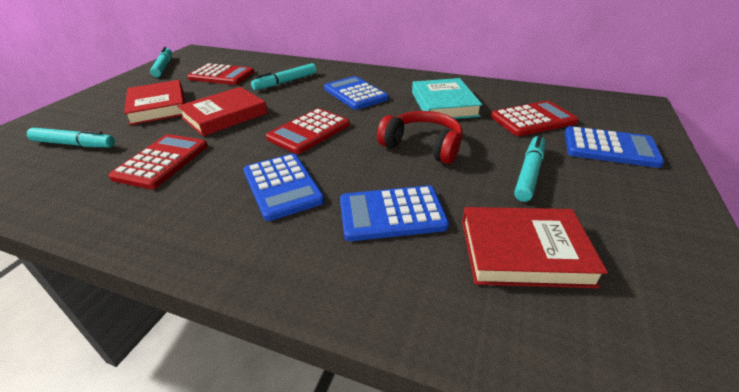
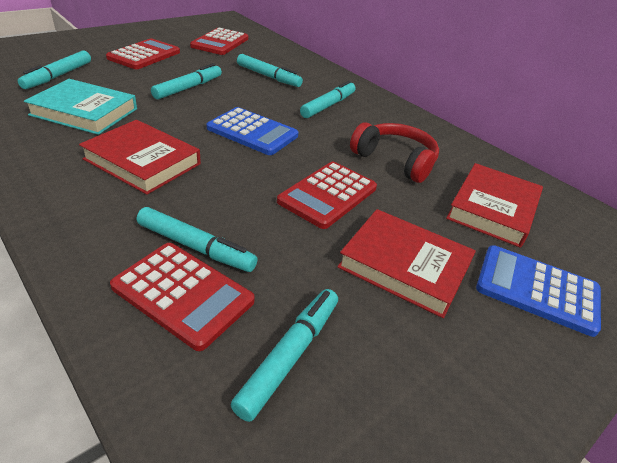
blue calculator: [243,154,325,221] [324,76,389,110] [340,185,449,241] [565,126,664,168] = 4 -> [206,107,298,155] [476,245,601,337] = 2
turquoise marker: [27,128,115,147] [150,47,172,77] [251,63,317,90] [514,135,545,202] = 4 -> [18,51,91,89] [137,207,258,272] [151,63,222,100] [231,289,338,422] [237,54,303,87] [300,80,355,118] = 6

